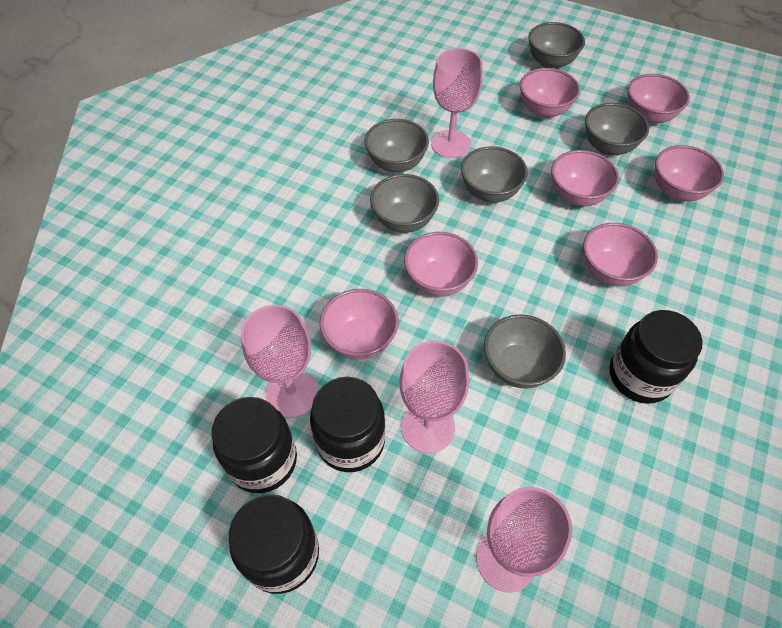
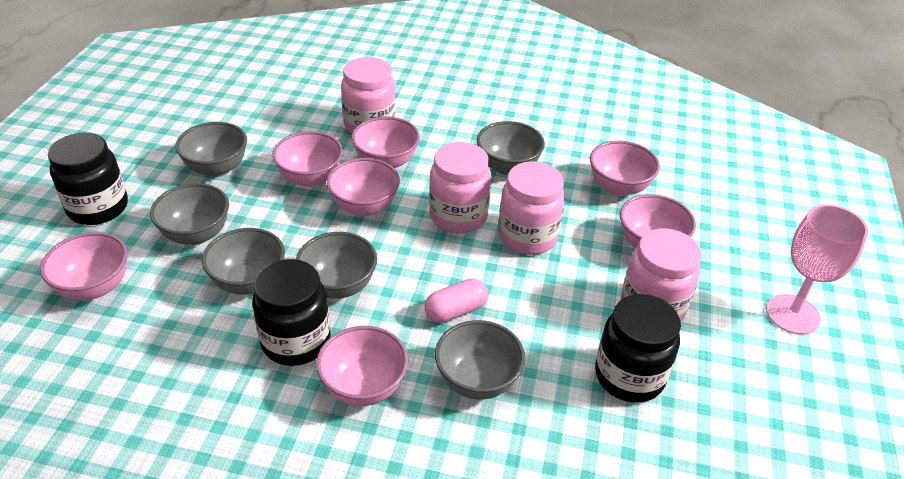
black jar: [212,397,297,493] [229,494,319,594] [310,376,385,472] [610,310,703,404] = 4 -> [48,133,128,225] [252,259,331,366] [595,294,681,403] = 3
pink capsule: none = 0 -> [425,278,488,323] = 1
pink goblet: [241,305,318,418] [399,341,469,453] [431,48,483,158] [477,487,572,592] = 4 -> [766,205,868,335] = 1
pink jar: none = 0 -> [341,57,396,134] [429,142,491,233] [498,161,565,255] [621,229,701,322] = 4

